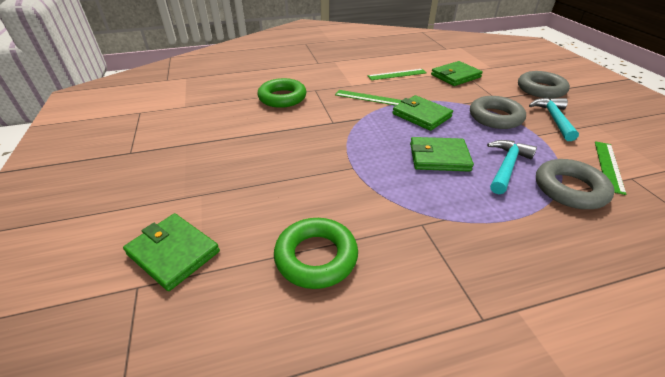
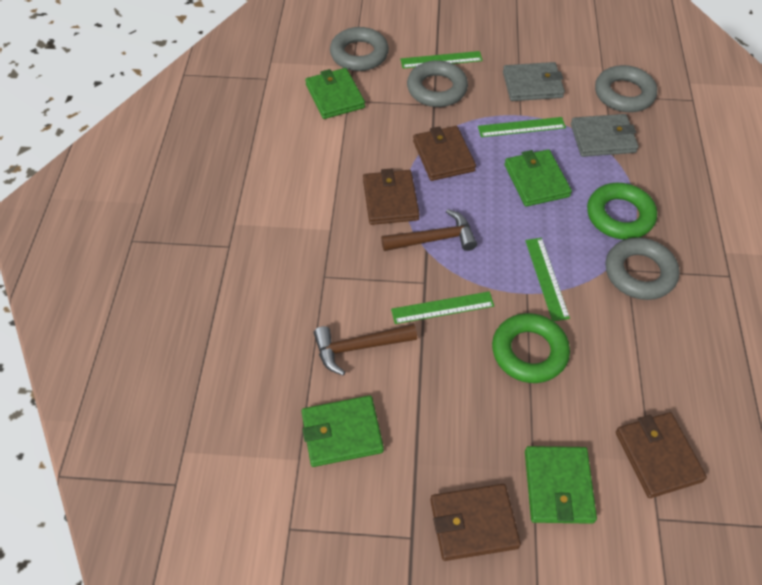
brown hammer: none = 0 -> [314,323,417,376] [381,209,477,251] = 2
brown wallet: none = 0 -> [363,168,420,225] [413,126,476,181] [430,484,521,561] [616,412,707,498] = 4
green ruler: [335,90,402,106] [368,69,427,80] [595,141,626,195] = 3 -> [391,292,494,324] [400,51,483,69] [478,117,566,137] [525,238,570,321] = 4
grey ring: [470,96,526,129] [518,71,570,98] [536,159,615,209] = 3 -> [330,27,389,71] [407,60,468,107] [595,65,657,112] [605,237,680,300] = 4
grey wallet: none = 0 -> [503,62,565,101] [571,114,639,157] = 2
turquoise hammer: [487,140,537,194] [529,98,579,141] = 2 -> none = 0

